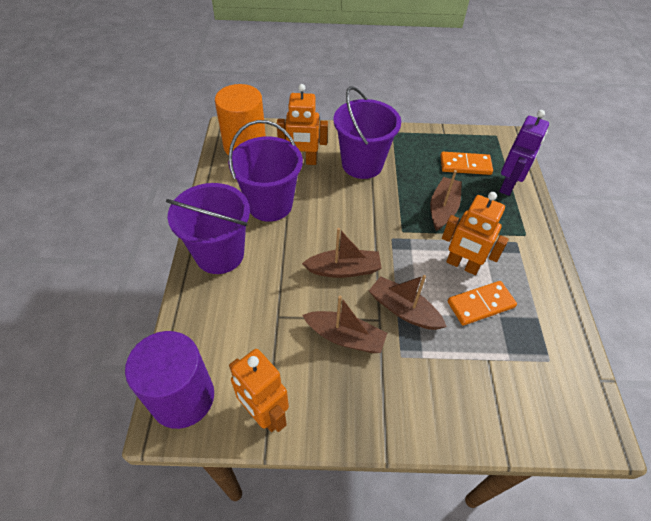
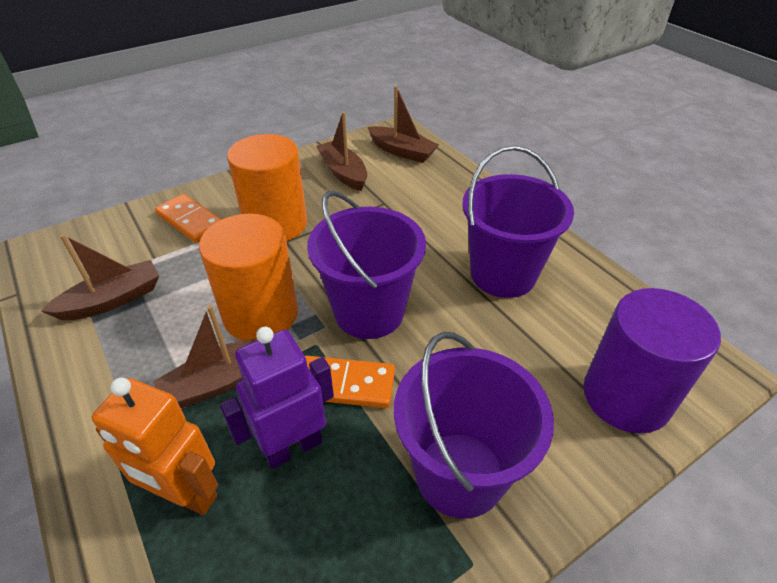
orange cylinder: [215,84,266,155] = 1 -> [199,214,298,340] [227,134,307,241] = 2
orange robot: [229,349,289,432] [277,84,328,165] [442,192,508,275] = 3 -> [91,378,218,515] = 1

